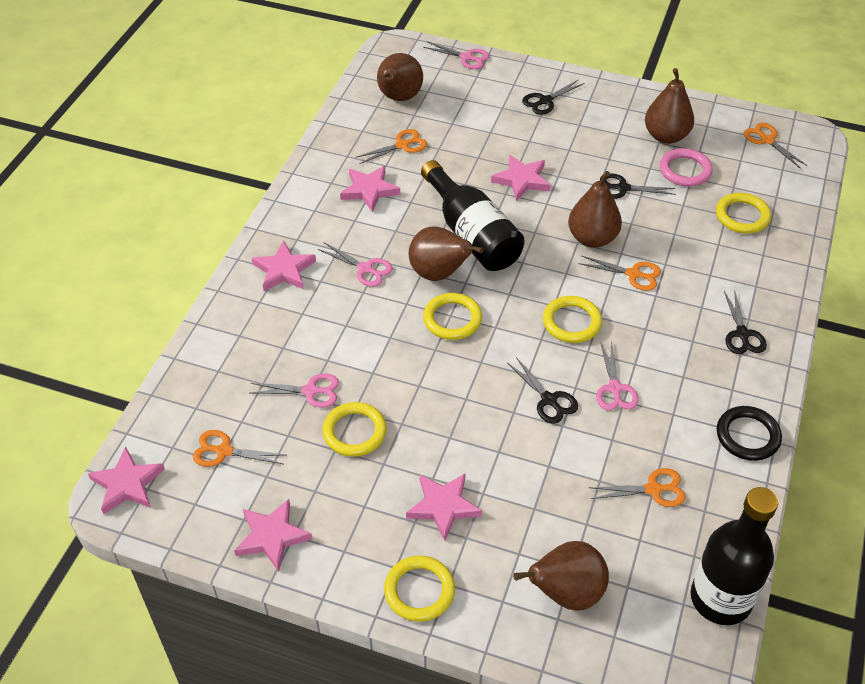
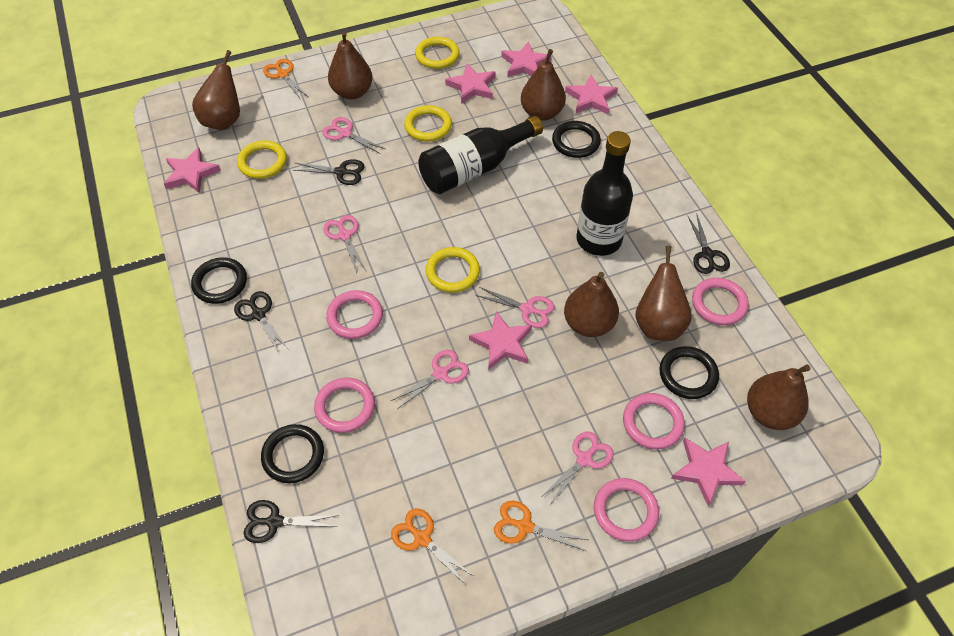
black ring: [717,406,782,461] = 1 -> [191,258,247,304] [261,424,324,483] [552,121,601,158] [659,346,719,399] = 4
brown pear: [377,53,423,101] [409,226,483,281] [513,541,609,611] [568,171,622,248] [645,68,694,144] = 5 -> [192,50,240,130] [328,31,372,99] [521,49,566,121] [564,272,619,337] [635,246,692,341] [747,364,810,430] = 6
orange scissors: [193,430,285,467] [355,129,427,164] [579,256,661,291] [589,468,686,507] [744,123,807,169] = 5 -> [263,59,308,100] [391,508,475,586] [494,501,588,551] = 3
pink ring: [660,148,713,187] = 1 -> [314,378,375,433] [326,290,383,339] [594,478,659,542] [623,393,685,449] [692,278,749,325] = 5
pink scissors: [251,373,339,408] [318,243,393,287] [423,42,490,69] [596,340,639,410] = 4 -> [322,117,385,154] [323,215,366,273] [391,350,469,409] [475,287,555,328] [540,431,614,506] = 5
yellow ring: [322,402,387,457] [384,556,455,622] [423,293,482,340] [543,296,602,343] [716,193,771,234] = 5 -> [237,140,287,179] [404,105,452,142] [415,37,460,69] [426,247,480,293] = 4

